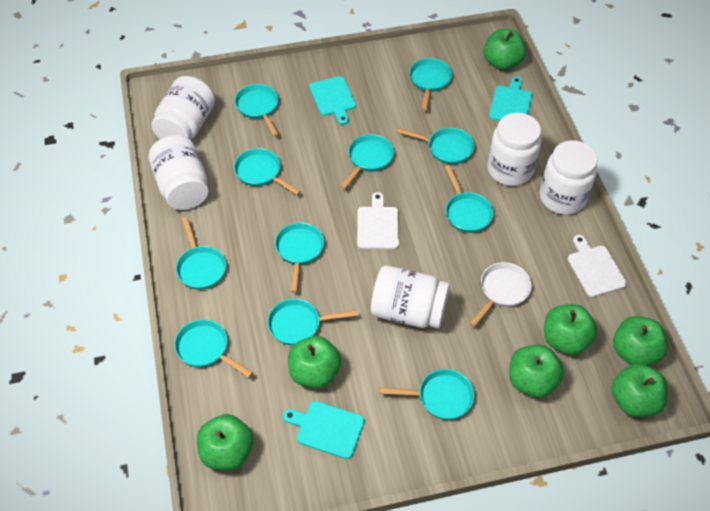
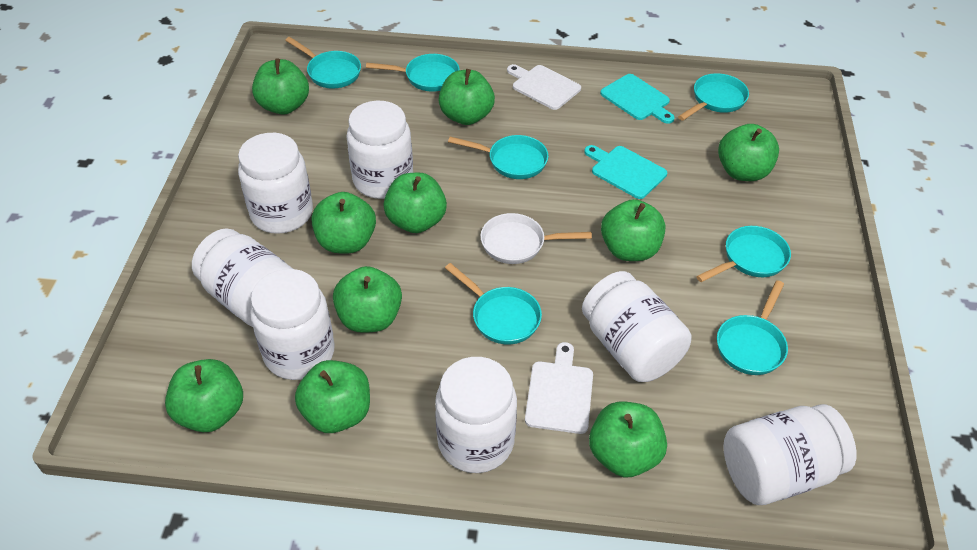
green apple: [197,414,254,471] [288,336,341,389] [484,29,526,70] [509,345,564,398] [544,304,597,355] [611,363,668,417] [613,316,668,366] = 7 -> [165,359,243,432] [252,58,309,115] [295,360,370,433] [311,192,376,253] [333,266,402,333] [383,173,447,233] [439,69,495,125] [589,402,667,477] [601,199,665,261] [718,124,779,181] = 10
turquoise cutting board: [283,401,365,459] [309,76,356,125] [489,77,532,121] = 3 -> [584,145,667,199] [600,74,675,124] = 2
turquoise pan: [174,319,253,378] [176,217,226,290] [234,148,301,195] [235,84,279,136] [267,299,358,345] [275,222,324,293] [340,134,394,189] [379,369,474,420] [397,127,474,164] [409,58,452,111] [445,165,494,233] = 11 -> [285,37,361,89] [366,54,460,92] [445,263,542,344] [448,135,548,179] [678,73,749,121] [696,226,791,282] [717,280,788,375] = 7
white jar: [148,135,209,210] [151,76,215,140] [371,265,450,328] [487,113,541,186] [540,141,598,215] = 5 -> [192,228,293,327] [238,133,313,234] [250,269,335,380] [347,101,413,199] [435,357,517,473] [582,271,691,382] [724,404,856,505] = 7

